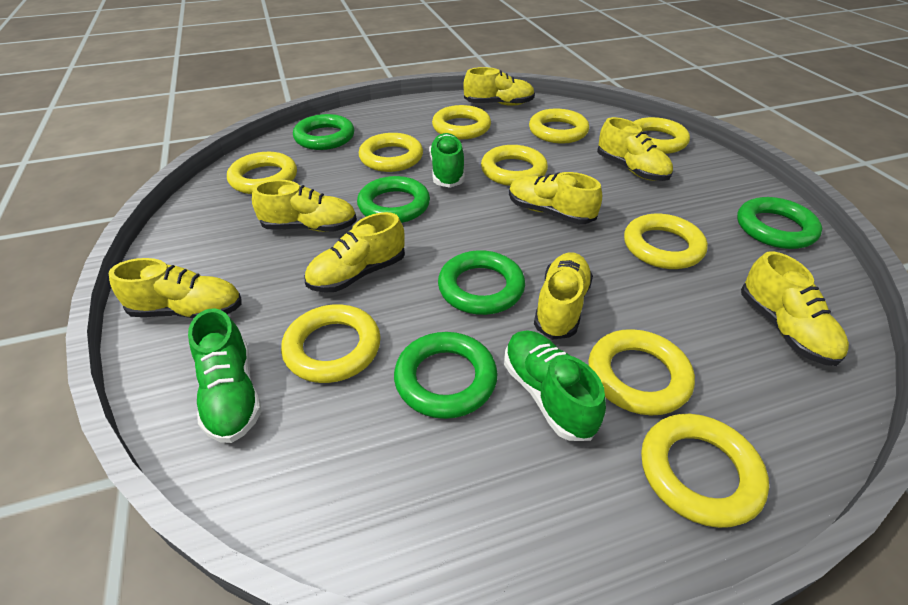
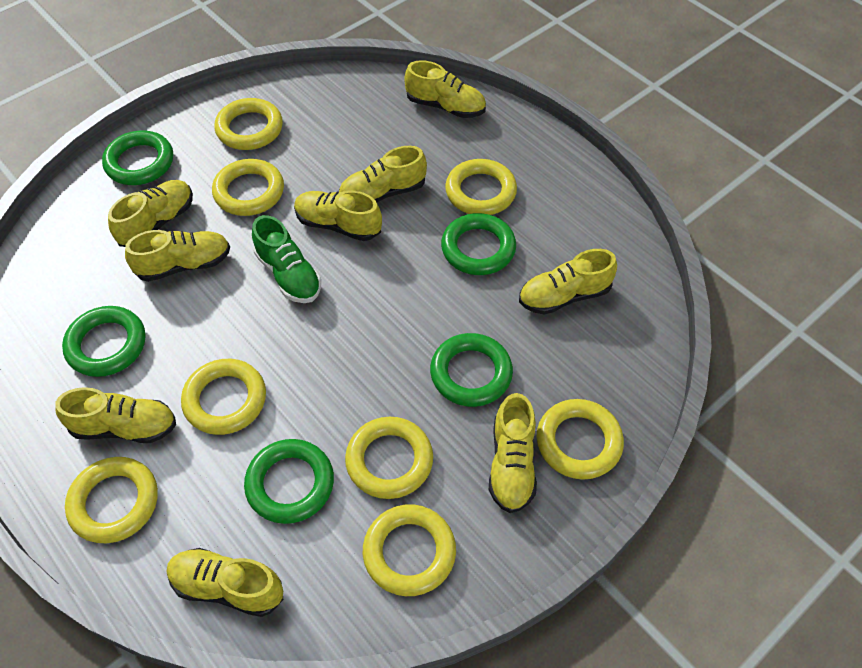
green shoe: [188,308,262,443] [429,133,465,188] [504,330,606,441] = 3 -> [252,215,321,303] = 1
yellow ring: [227,152,297,194] [281,305,381,383] [359,133,423,172] [432,105,491,139] [481,145,548,186] [529,109,589,143] [588,329,695,415] [624,214,708,269] [634,117,690,154] [641,414,769,528] = 10 -> [65,457,158,543] [181,359,266,435] [212,159,284,216] [214,98,283,150] [345,417,433,499] [363,504,456,596] [445,159,517,215] [537,399,624,480] = 8
yellow shoe: [109,258,242,319] [252,180,357,232] [305,212,405,293] [463,67,535,106] [509,172,602,224] [534,252,593,340] [597,117,673,181] [741,251,849,366] = 8 -> [55,387,176,443] [108,180,193,247] [125,230,230,282] [167,548,283,617] [294,191,382,241] [339,146,427,202] [404,60,486,118] [489,393,537,513] [519,249,617,315] = 9

